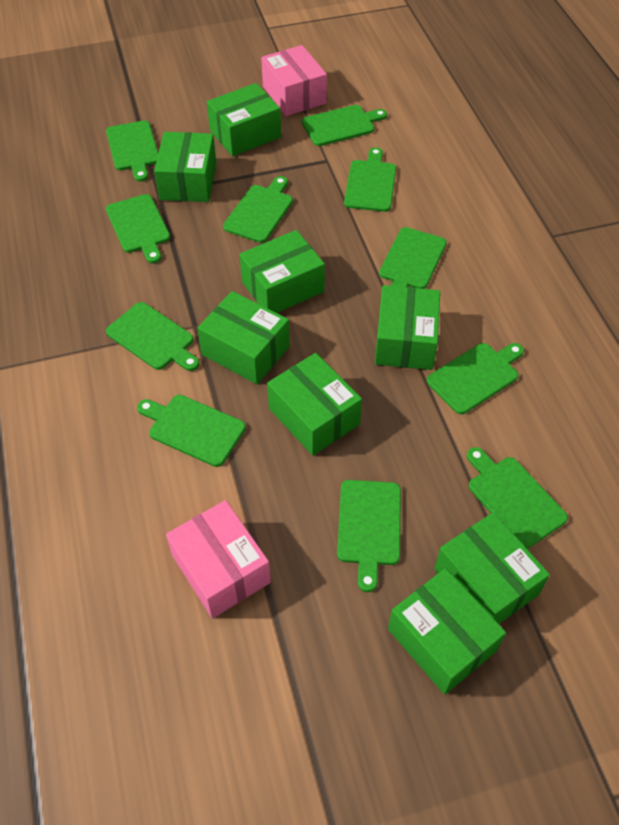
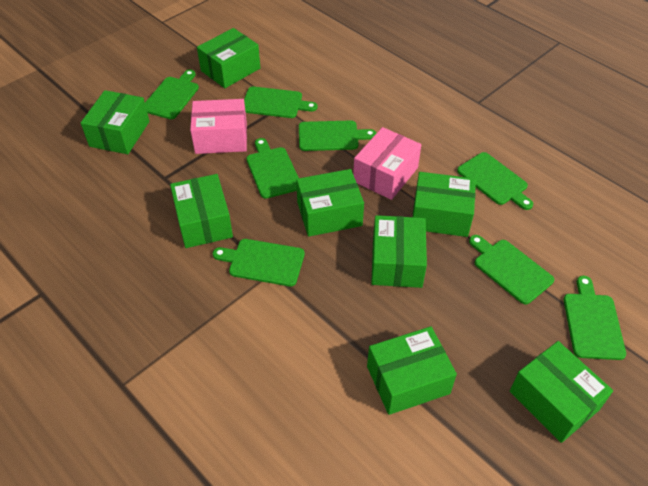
green cutting board: [106,121,158,182] [106,194,170,263] [106,302,200,371] [137,395,246,467] [223,176,293,243] [302,105,387,146] [337,480,401,592] [344,147,396,212] [379,227,447,289] [427,343,524,414] [467,447,568,548] = 11 -> [145,69,199,119] [213,239,305,286] [244,86,317,118] [246,138,299,199] [299,120,376,151] [457,152,533,210] [469,235,554,305] [564,276,626,360] = 8

